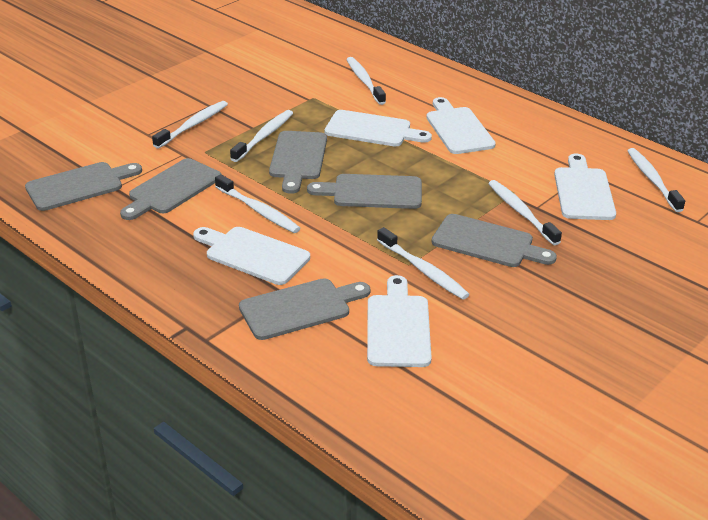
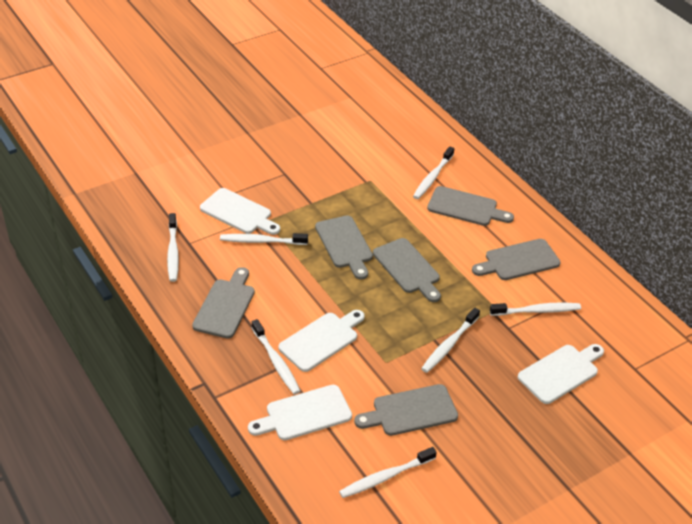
white cutting board: [193,227,310,285] [325,110,432,147] [367,275,432,367] [426,97,496,154] [554,154,616,220] = 5 -> [200,188,280,235] [248,385,352,440] [278,310,365,372] [518,344,604,404] = 4

